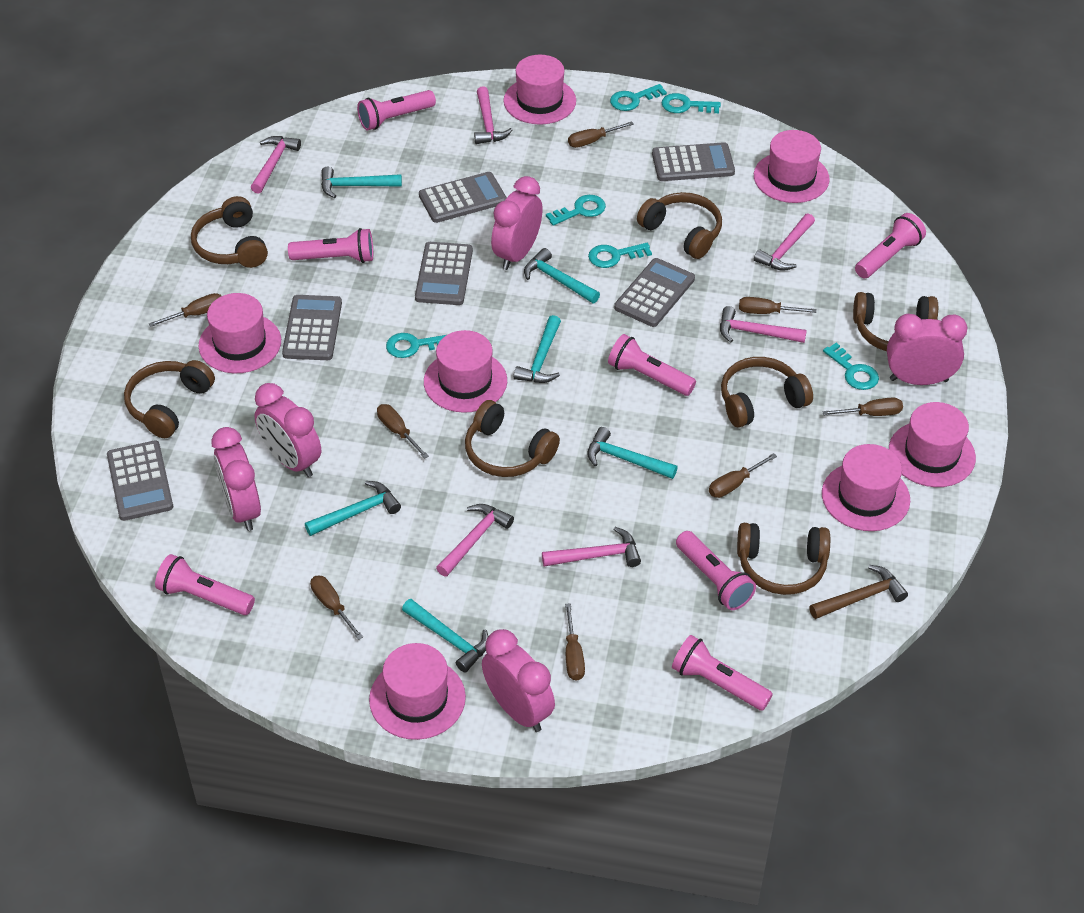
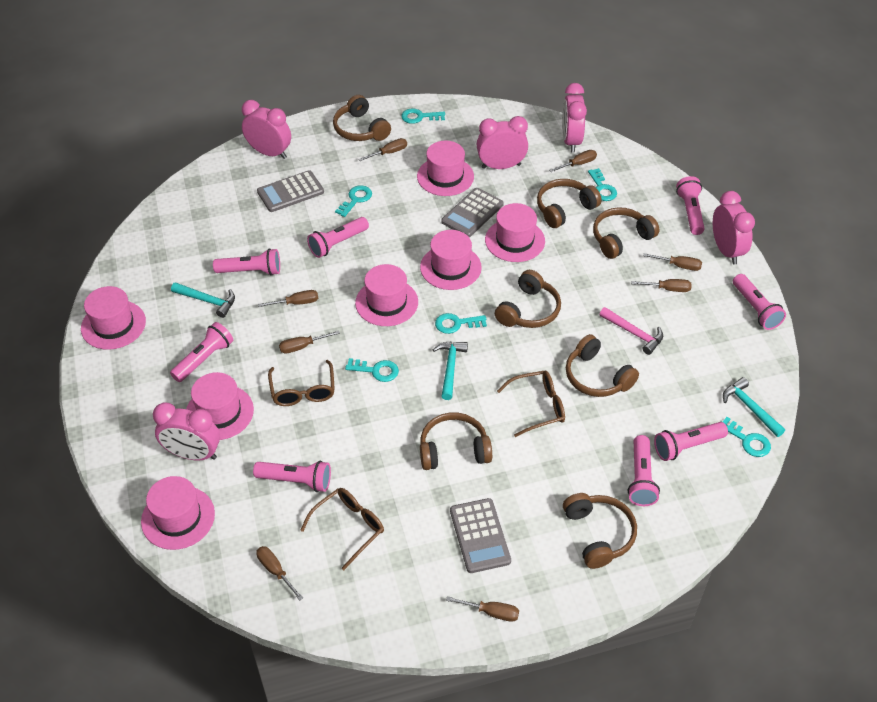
brown glasses: none = 0 -> [268,360,335,406] [300,488,384,570] [497,371,565,437] = 3
brown hammer: [809,565,908,619] = 1 -> none = 0
grey calculator: [107,440,173,521] [282,295,342,360] [415,242,473,305] [419,172,507,223] [614,258,695,327] [652,142,735,181] = 6 -> [257,170,324,212] [441,188,504,237] [450,498,511,573] = 3
pink flashlight: [155,554,255,615] [288,228,373,263] [357,90,436,130] [608,334,696,396] [672,635,773,711] [676,531,756,610] [855,213,926,278] = 7 -> [170,322,233,382] [213,248,280,276] [253,461,331,492] [307,217,369,258] [628,435,660,506] [654,422,728,461] [676,176,705,235] [733,274,786,330] = 8
pink hammer: [251,136,301,194] [436,504,514,577] [474,86,513,144] [542,527,641,567] [720,306,807,343] [754,213,815,271] = 6 -> [599,307,663,355] = 1
turquoise hammer: [305,481,401,536] [321,167,402,198] [402,599,488,673] [514,315,561,383] [524,248,600,303] [587,427,678,479] = 6 -> [171,282,235,318] [433,342,468,400] [723,377,785,437] = 3

